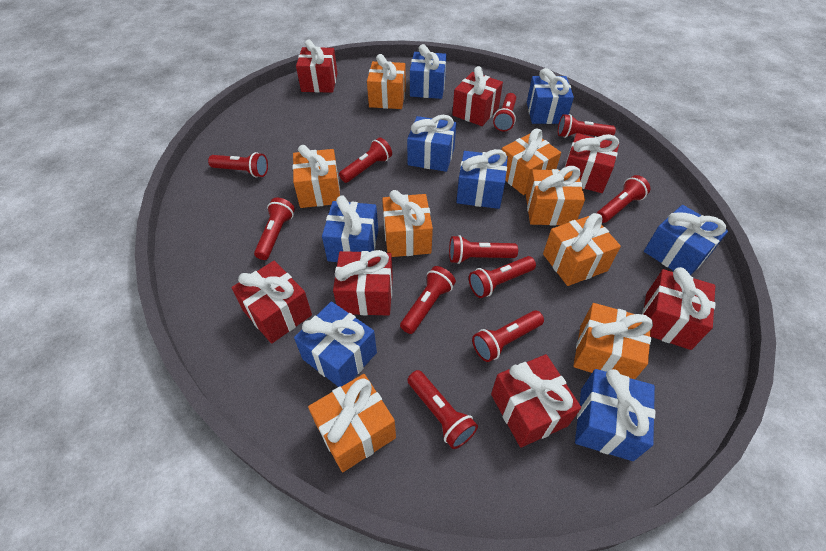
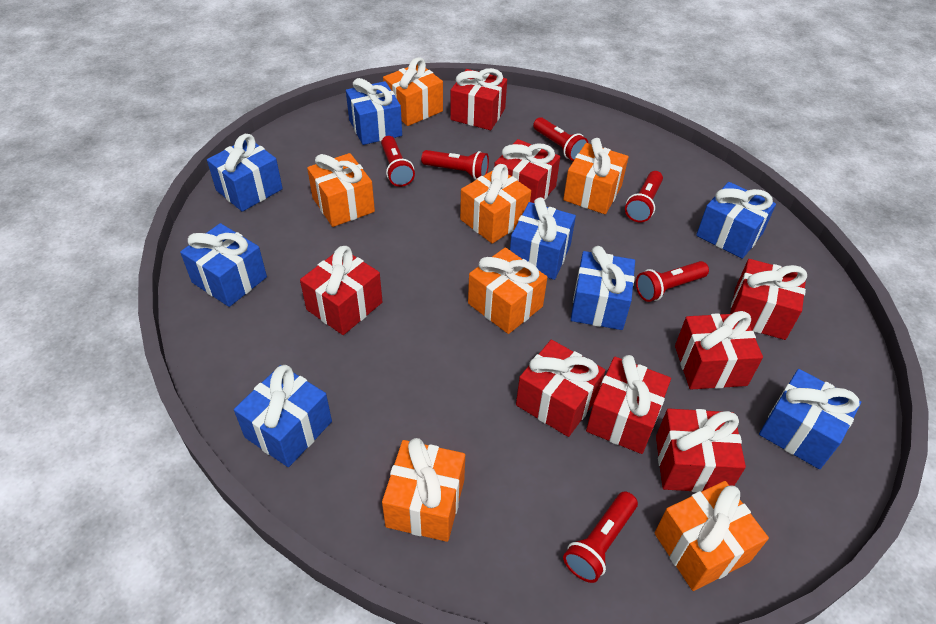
orange gift: [292,145,340,208] [308,374,396,472] [367,54,406,109] [382,190,433,257] [502,129,561,195] [526,166,585,226] [543,213,621,286] [573,303,653,379] = 8 -> [307,153,375,227] [382,438,465,542] [383,57,443,126] [460,164,531,244] [468,247,547,334] [563,138,629,214] [654,481,769,591] = 7
red flashlight: [208,152,268,178] [254,198,295,260] [339,137,392,183] [400,266,456,334] [407,370,478,449] [449,235,518,264] [469,256,536,298] [472,310,544,362] [493,93,516,131] [558,114,616,138] [597,175,650,223] = 11 -> [381,136,415,187] [421,150,489,180] [533,117,588,161] [563,491,638,583] [625,171,663,222] [636,261,709,302] = 6
red gift: [231,261,312,344] [296,40,338,93] [333,250,393,316] [452,66,503,126] [491,354,581,447] [564,133,619,193] [642,267,716,350] = 7 -> [300,246,383,335] [450,68,507,130] [494,139,560,203] [516,340,605,437] [586,355,671,454] [656,408,746,492] [675,311,763,390] [730,259,807,340] = 8

